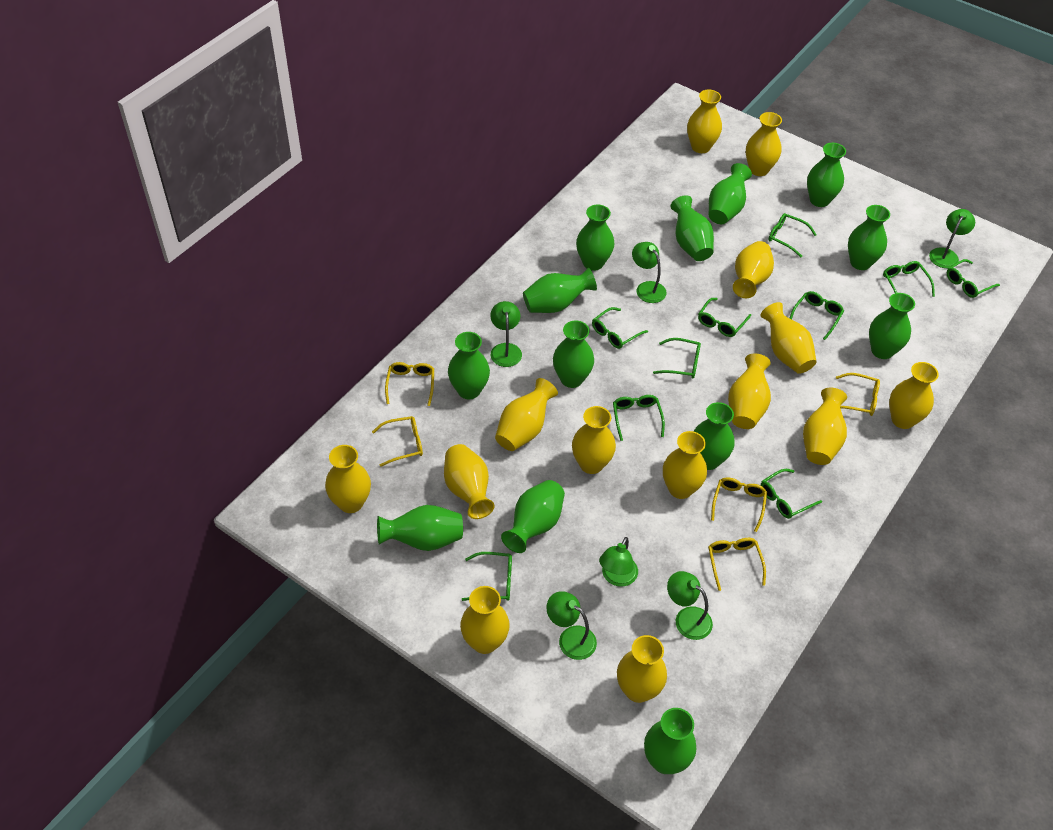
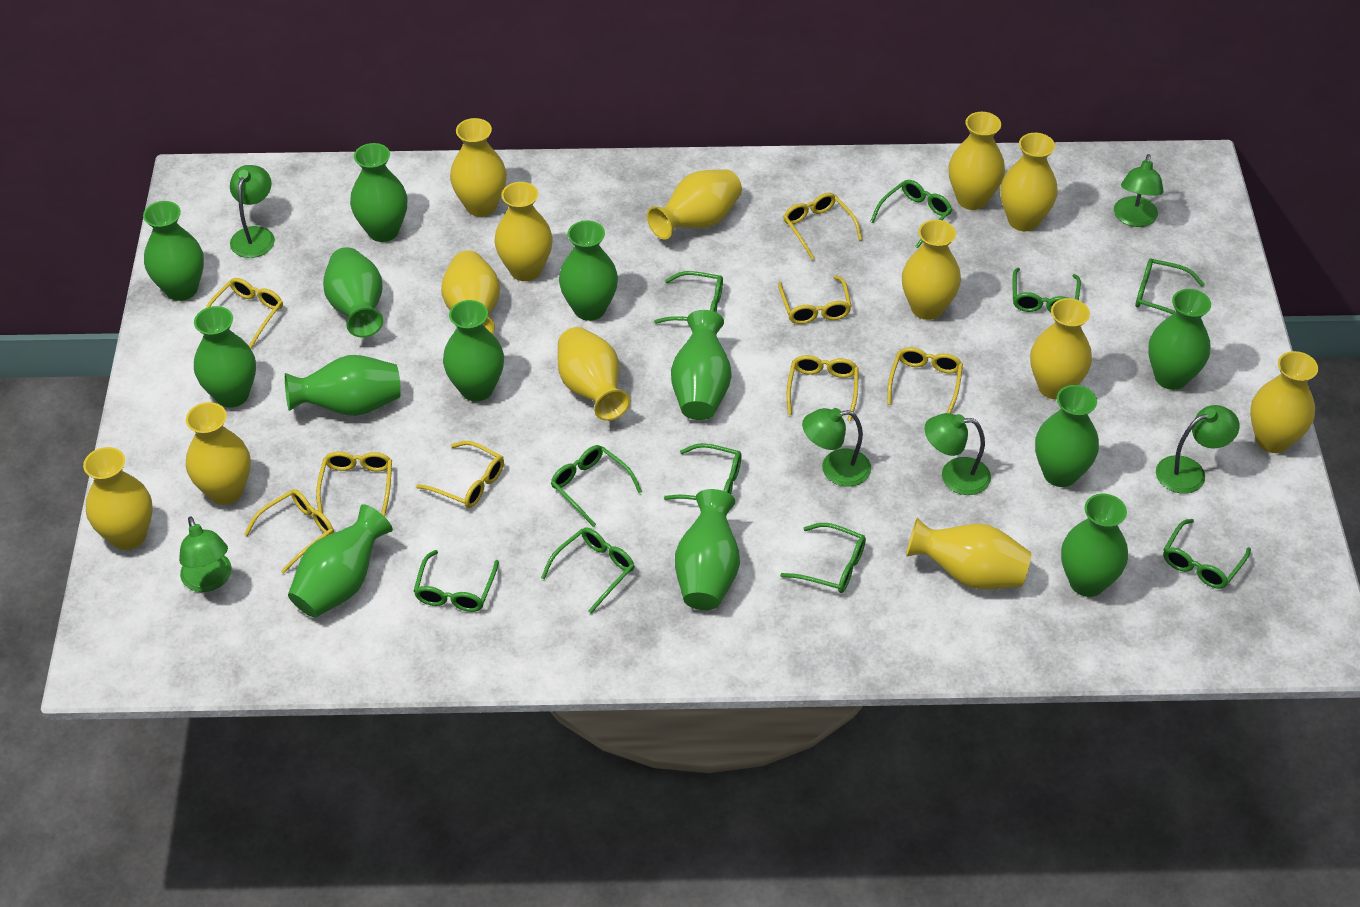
yellow glasses: [372,416,423,467] [385,362,434,406] [708,538,766,591] [711,477,767,532] [836,373,880,416] = 5 -> [206,278,283,348] [244,489,334,574] [316,451,392,517] [416,441,504,508] [778,276,852,324] [783,193,863,260] [786,355,859,421] [887,347,963,413] = 8
yellow vase: [325,445,371,513] [444,444,495,519] [460,586,510,654] [495,378,558,451] [572,406,616,474] [617,635,667,703] [663,431,707,499] [687,90,722,153] [728,353,771,429] [733,241,774,298] [746,112,782,176] [760,302,817,374] [803,388,847,465] [889,362,939,429] = 14 -> [83,447,153,550] [186,402,251,505] [441,251,500,334] [450,118,507,217] [494,182,553,281] [558,327,630,421] [647,169,742,240] [902,220,961,320] [906,518,1031,589] [949,112,1005,210] [1000,133,1058,231] [1030,298,1092,400] [1250,351,1318,453] = 13

